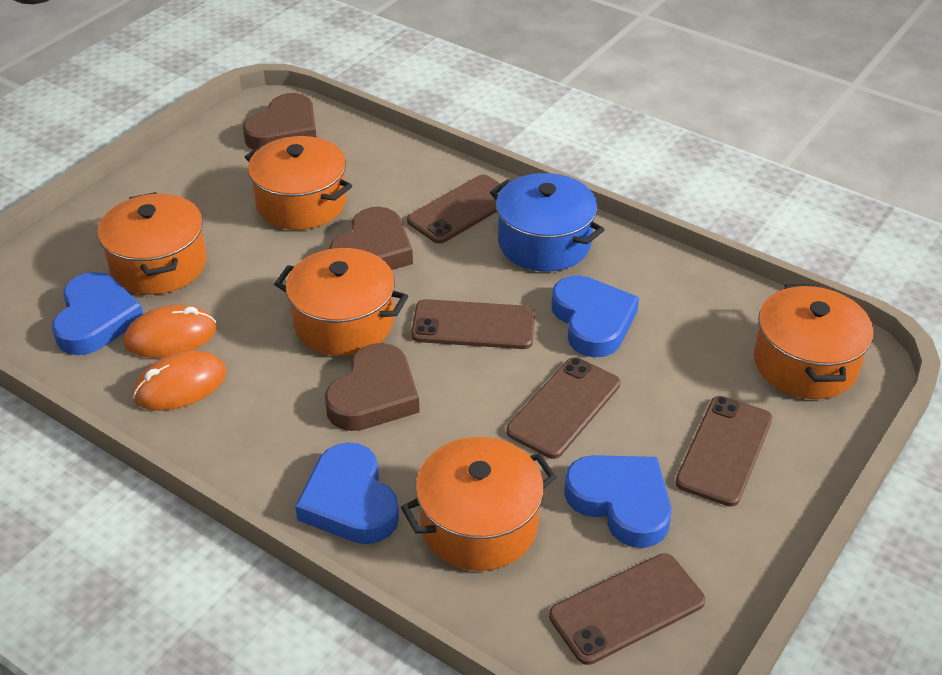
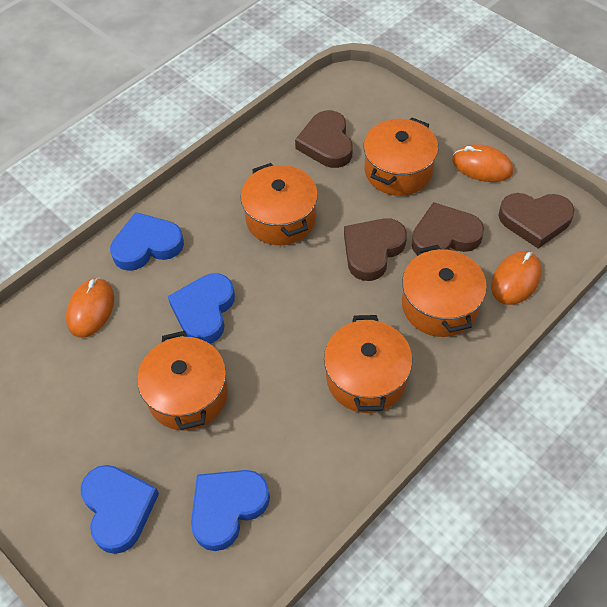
blue pot: [490,173,605,272] = 1 -> none = 0
brown heart: [243,93,317,150] [325,343,420,431] [329,207,413,270] = 3 -> [295,110,353,168] [344,218,407,281] [412,202,484,255] [499,193,575,249] = 4
brown phone: [407,174,500,244] [411,299,535,349] [506,357,620,459] [549,553,705,665] [675,396,772,507] = 5 -> none = 0
orange mouse: [124,305,217,358] [133,351,227,411] = 2 -> [66,278,114,338] [452,144,513,182] [491,251,542,305] = 3

